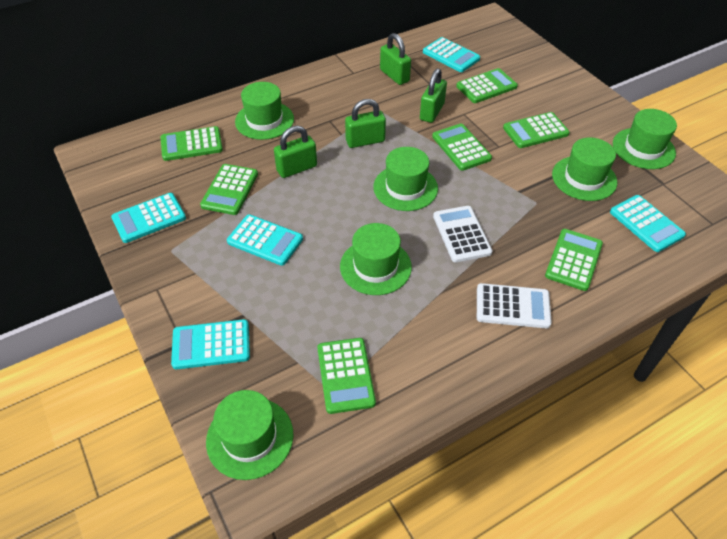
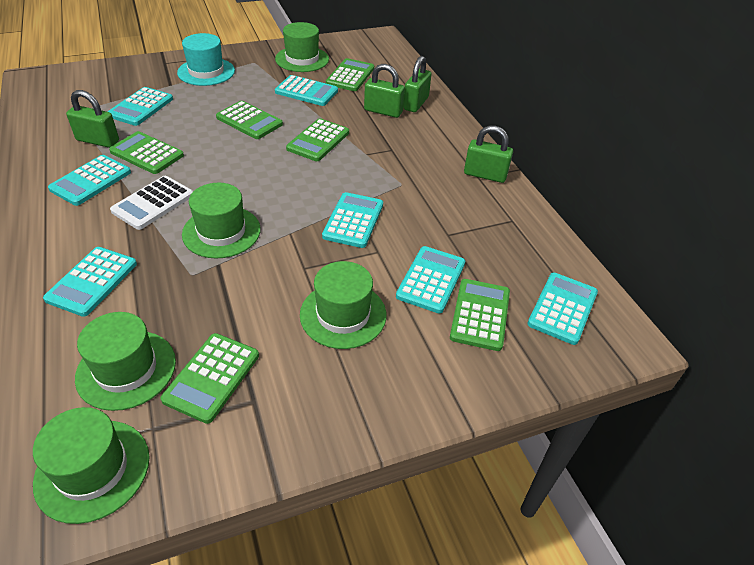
green calculator: [161,126,223,161] [200,164,258,215] [317,338,376,414] [432,123,492,171] [456,68,518,103] [503,112,570,148] [545,229,603,291] = 7 -> [109,131,184,174] [160,333,259,424] [216,101,283,139] [286,118,349,161] [326,58,374,91] [450,279,510,351] = 6
green hat: [206,390,293,480] [235,82,294,140] [340,223,412,295] [373,147,438,211] [552,137,617,201] [613,109,677,169] = 6 -> [33,407,149,524] [75,312,176,411] [182,183,261,258] [275,22,329,72] [300,261,386,349] = 5
turquoise calculator: [111,193,186,243] [171,319,250,369] [227,214,303,266] [423,37,480,72] [610,195,686,252] = 5 -> [43,247,137,317] [48,155,131,206] [108,87,173,126] [275,75,338,106] [322,192,383,248] [396,246,465,313] [528,273,598,345] = 7
turquoise hat: none = 0 -> [177,33,235,86] = 1
white calculator: [433,206,492,262] [477,283,552,329] = 2 -> [110,176,193,230] = 1

